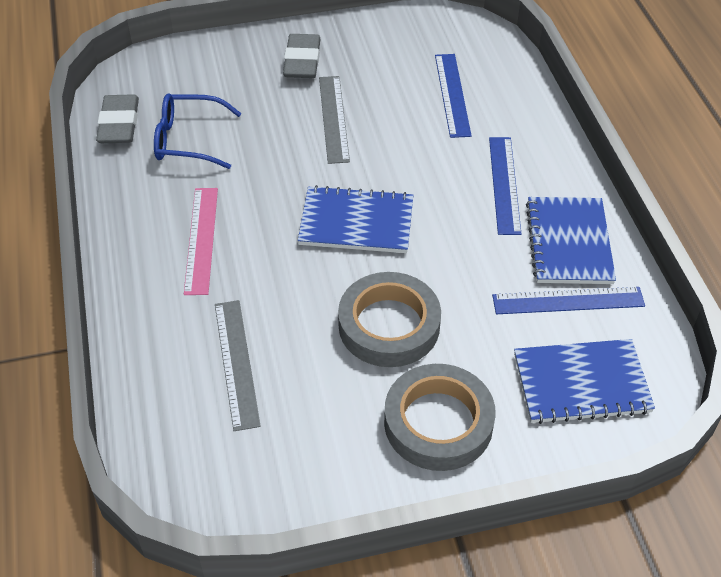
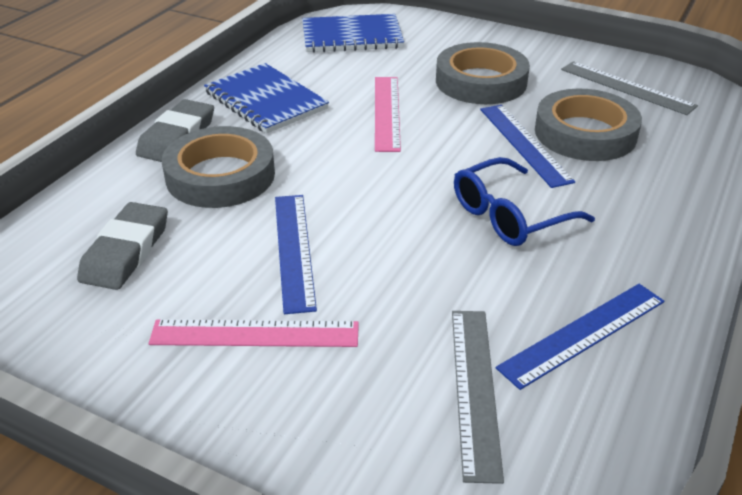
blue notebook: [298,185,413,253] [514,339,655,424] [526,197,616,284] = 3 -> [204,63,329,134] [302,14,404,53] = 2
grey tape: [338,272,441,367] [384,364,496,471] = 2 -> [162,126,275,208] [436,42,530,104] [535,88,642,161] = 3
pink ruler: [184,188,218,295] = 1 -> [149,320,359,347] [375,77,401,152] = 2

